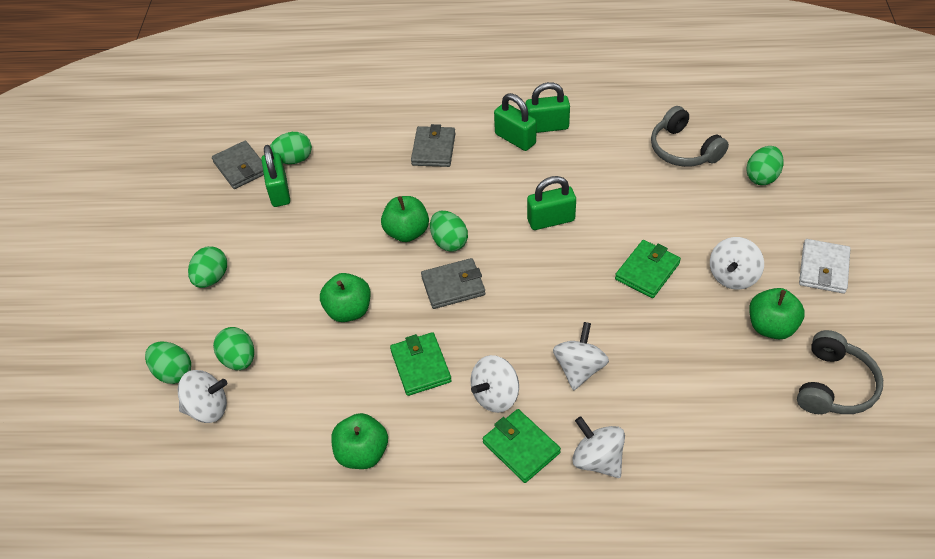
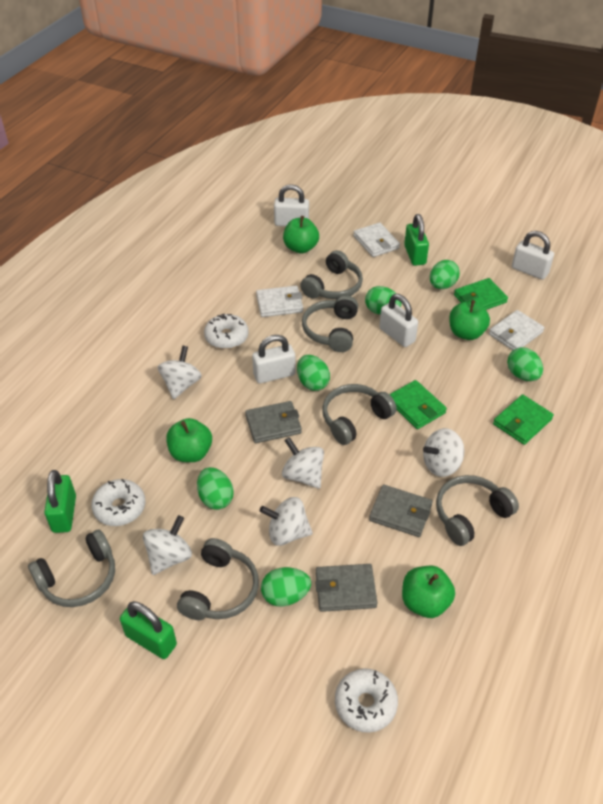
green padlock: [261,145,290,207] [494,93,536,151] [525,82,570,133] [527,176,576,230] = 4 -> [44,470,76,533] [120,601,177,659] [404,214,429,266] = 3
grey headphones: [651,106,729,167] [797,330,883,414] = 2 -> [28,529,115,607] [177,538,259,620] [300,250,363,299] [302,295,358,352] [322,384,397,445] [436,475,519,546] = 6
white donut: none = 0 -> [91,479,145,526] [204,314,249,349] [335,669,398,733] = 3
white padlock: none = 0 -> [252,335,296,384] [274,184,309,226] [379,294,418,347] [512,231,554,280] = 4
white wallet: [799,239,850,294] = 1 -> [256,286,303,317] [353,222,400,257] [489,310,544,350] = 3

